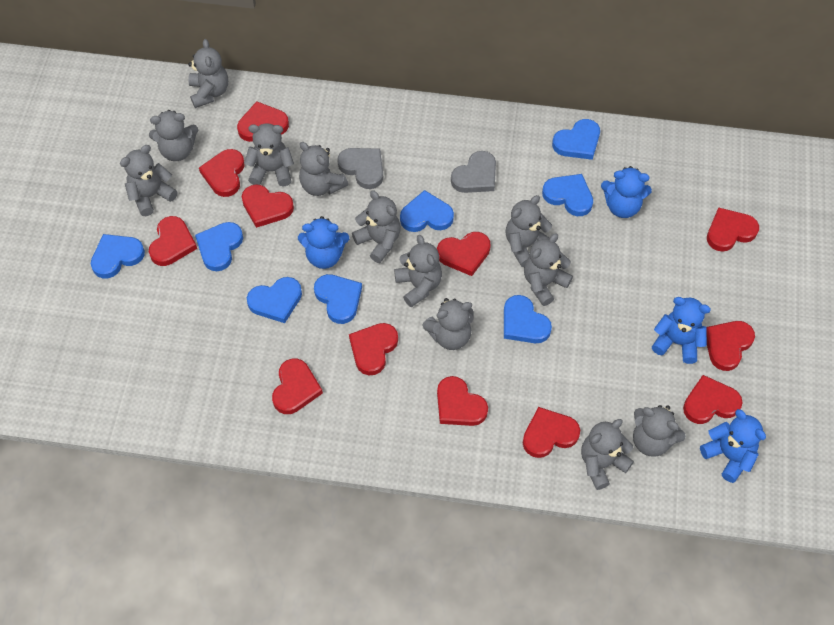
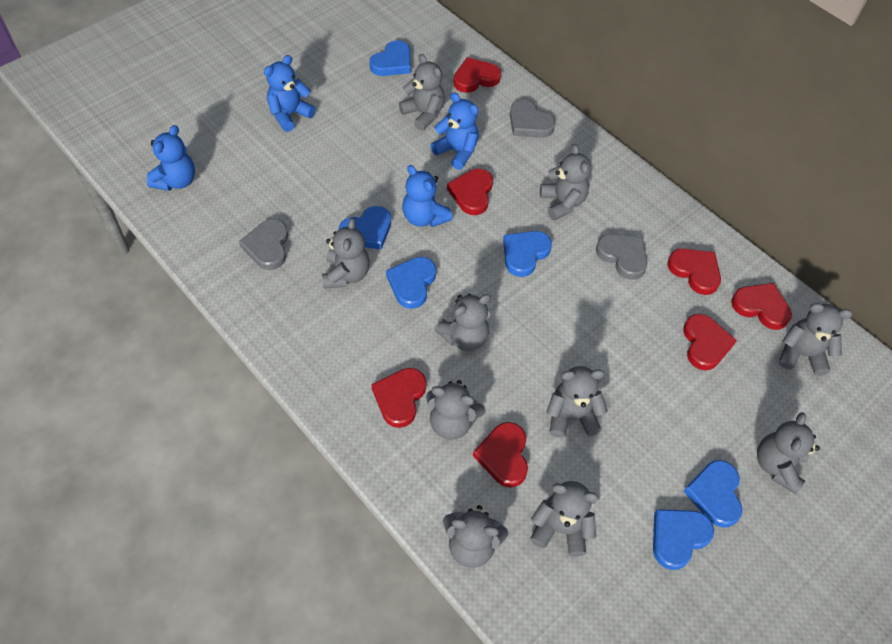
blue heart: [91,234,145,278] [195,222,243,271] [247,277,302,323] [314,274,362,324] [400,190,454,232] [504,295,552,343] [542,174,593,216] [552,119,600,160] = 8 -> [339,206,391,249] [369,40,411,76] [386,257,436,309] [503,231,552,277] [653,509,714,570] [683,460,743,528] = 6
grey heart: [337,148,383,189] [451,151,496,193] = 2 -> [239,219,288,270] [510,100,555,138] [596,234,647,280] = 3
grey teddy bear: [120,145,177,216] [149,110,198,161] [188,39,228,108] [244,123,294,187] [299,142,348,196] [352,190,401,263] [394,235,442,307] [423,298,473,350] [506,195,552,267] [524,233,573,306] [581,419,634,490] [633,405,686,457] = 12 -> [322,218,370,289] [399,54,445,131] [426,380,485,440] [434,294,491,351] [443,505,508,568] [530,481,599,556] [540,144,591,220] [546,366,608,438] [757,412,820,494] [779,303,852,376] = 10
red heart: [149,216,197,266] [199,149,245,197] [237,101,289,142] [242,184,294,228] [272,359,323,414] [349,323,398,375] [437,232,491,276] [437,376,488,426] [523,407,580,458] [683,375,743,424] [707,207,759,252] [707,321,755,371] = 12 -> [371,368,426,428] [447,169,493,215] [453,57,501,93] [473,422,528,487] [667,248,721,295] [683,314,737,370] [731,283,792,330] = 7

